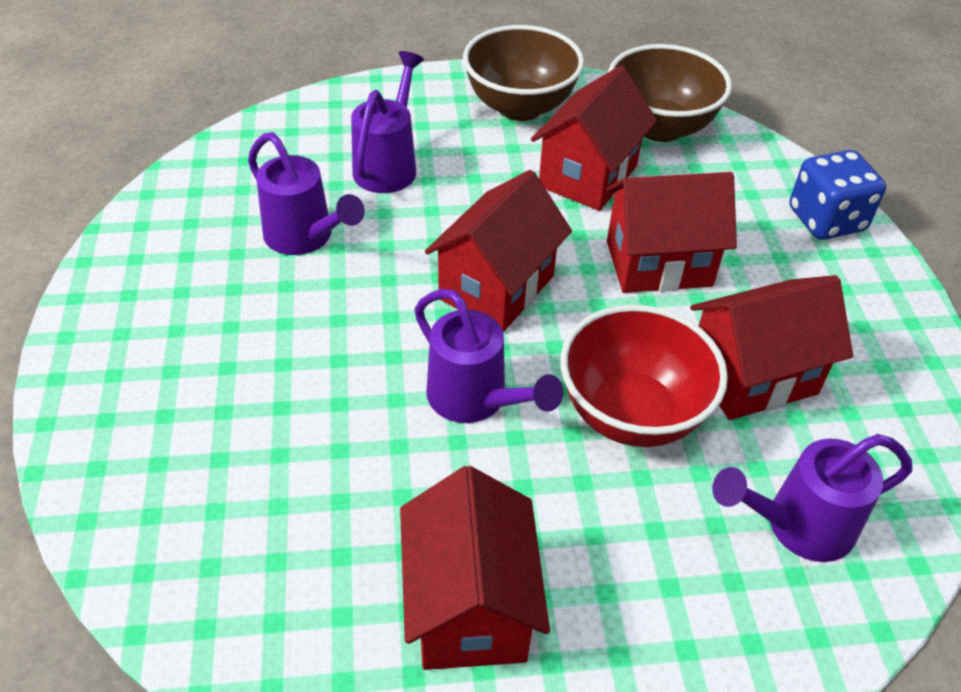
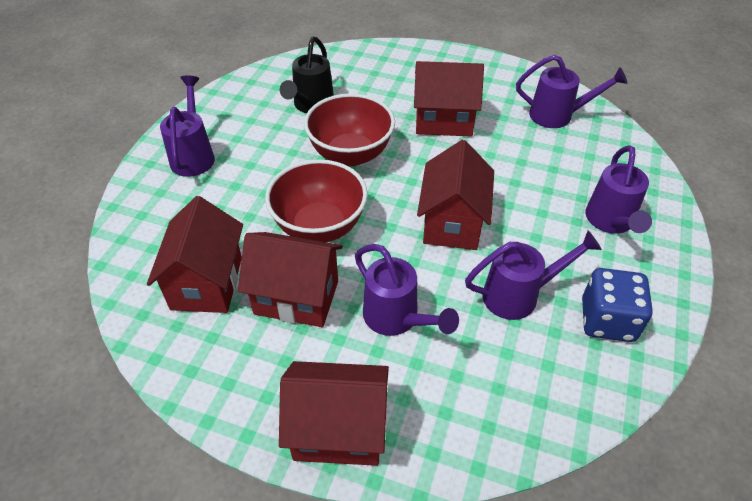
black watering can: none = 0 -> [280,37,334,113] = 1
brown bowl: [463,25,584,121] [608,44,732,142] = 2 -> none = 0
purple watering can: [248,132,365,255] [351,51,424,193] [414,289,563,423] [712,434,912,562] = 4 -> [160,75,215,177] [355,244,459,336] [465,231,602,320] [516,55,627,128] [585,145,652,234] = 5
red bowl: [560,305,728,447] = 1 -> [265,159,368,242] [304,93,395,166] = 2

